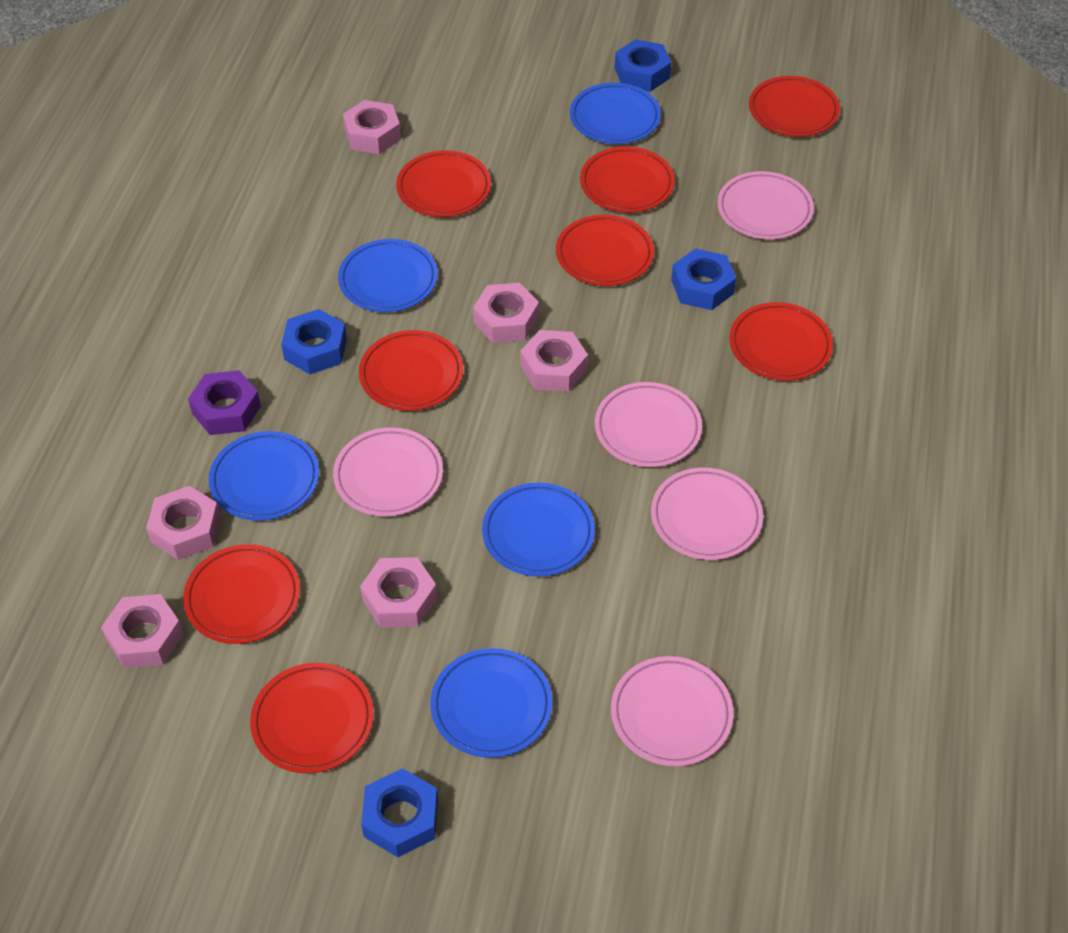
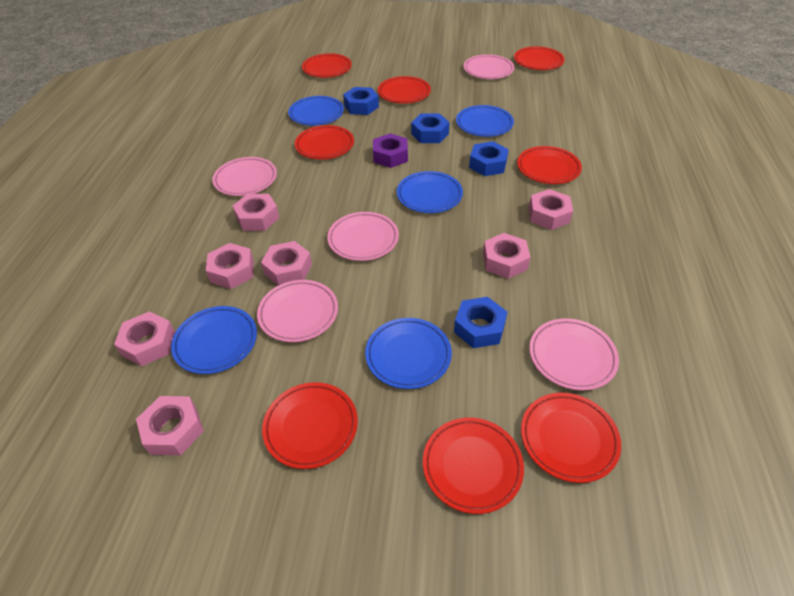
pink nut: [101,594,184,668] [146,486,221,560] [343,100,401,154] [360,557,437,628] [473,283,539,343] [520,330,588,392] = 6 -> [114,311,175,366] [136,396,204,455] [206,243,254,289] [233,194,279,231] [261,241,312,286] [483,233,530,279] [529,189,573,230] = 7

